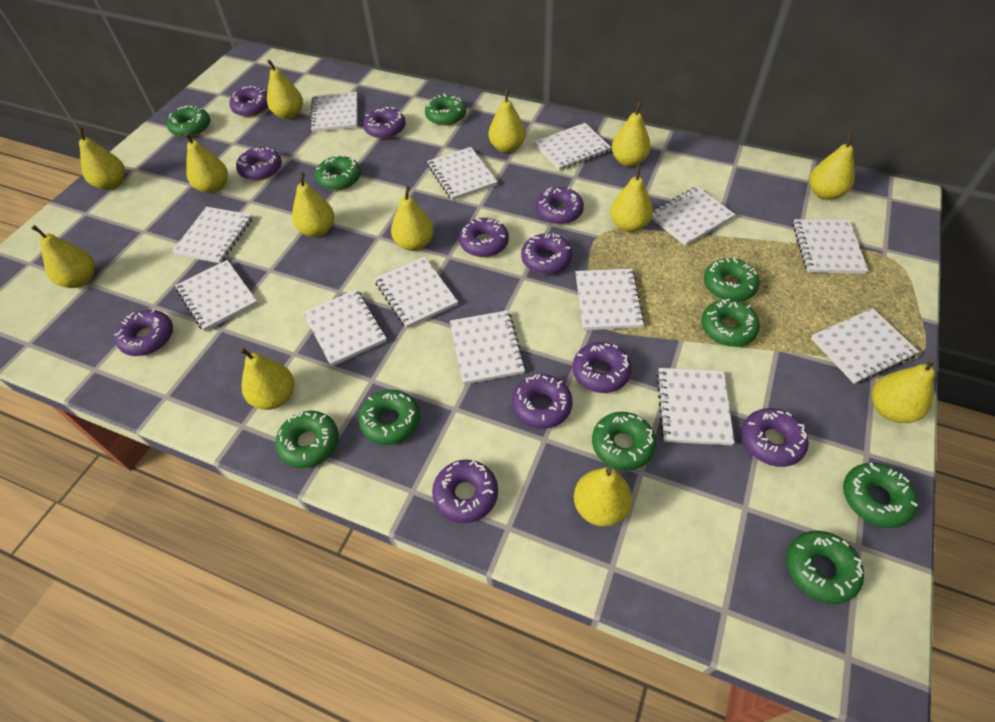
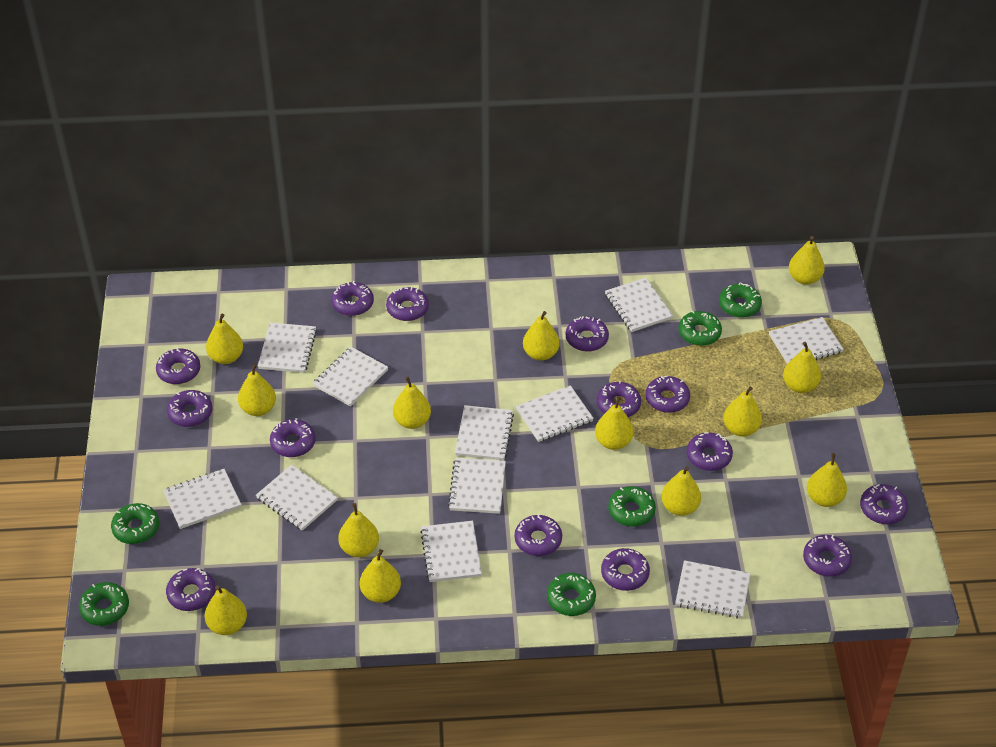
green donut: [167,106,210,137] [275,411,339,468] [315,155,361,190] [359,390,420,445] [425,93,466,126] [592,412,656,470] [701,299,760,347] [704,257,760,301] [787,531,864,604] [843,463,918,528] = 10 -> [79,582,129,626] [111,503,159,544] [547,573,596,616] [608,486,656,526] [678,311,722,346] [719,283,762,318] = 6
purple donut: [114,309,173,356] [229,86,268,117] [236,147,282,181] [363,107,406,139] [432,460,498,523] [459,217,509,257] [512,374,573,429] [521,233,572,274] [536,187,584,224] [572,342,632,393] [742,408,809,467] = 11 -> [156,347,200,384] [166,568,215,611] [167,390,213,427] [270,418,316,457] [331,281,374,316] [386,287,429,321] [515,514,562,556] [565,316,609,352] [596,380,641,417] [601,548,650,591] [646,376,690,413] [687,432,733,471] [803,534,852,577] [860,484,908,524] = 14
white notebook: [172,207,253,263] [175,260,258,331] [303,289,387,366] [310,92,357,132] [375,257,458,328] [427,147,497,200] [450,310,526,385] [534,123,611,171] [575,269,645,330] [651,187,735,246] [656,368,734,446] [793,219,868,274] [811,308,919,384] = 13 -> [163,469,241,529] [256,465,338,531] [257,322,317,373] [313,347,388,407] [420,521,482,582] [448,458,506,514] [455,405,514,460] [516,385,594,442] [605,278,673,332] [675,560,751,618] [769,317,844,364] = 11

